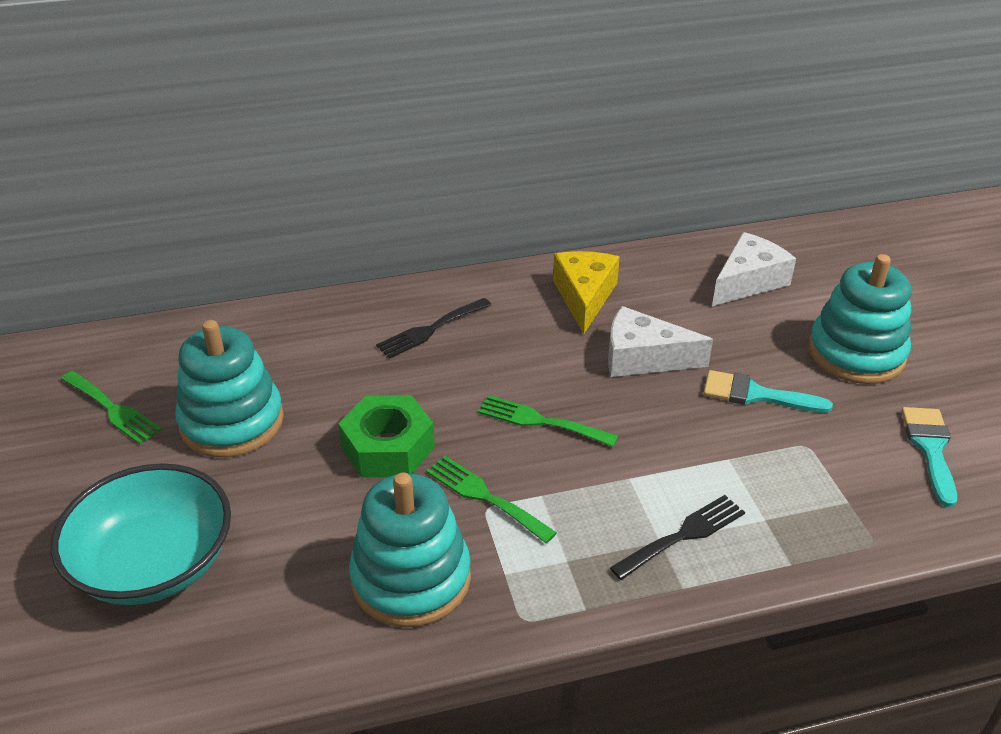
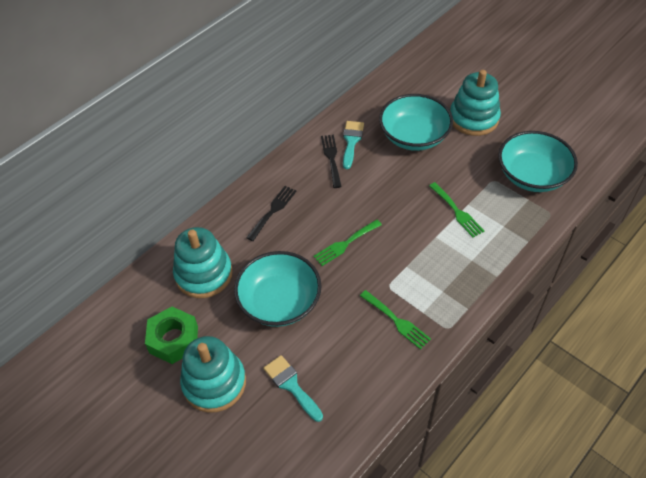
turquoise bowl: [51,463,231,605] = 1 -> [234,251,322,327] [379,94,453,151] [498,131,578,192] = 3
white cheese: [608,306,713,377] [712,232,796,306] = 2 -> none = 0
yellow cheese: [553,251,620,334] = 1 -> none = 0

